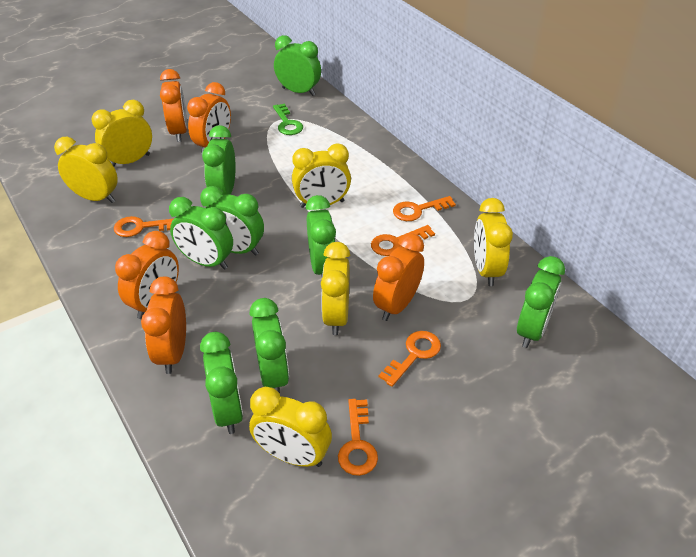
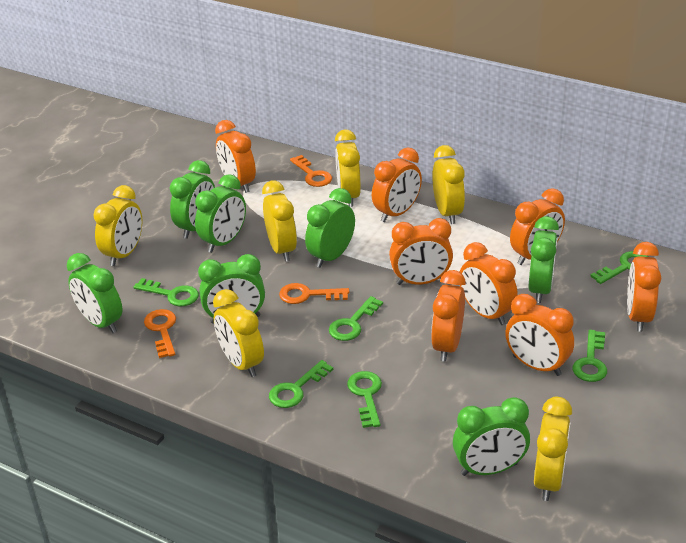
green clock: [169,197,233,270] [200,186,264,256] [200,332,243,434] [202,125,236,195] [250,298,289,393] [274,35,321,96] [306,195,336,275] [517,256,565,348] = 8 -> [67,253,122,333] [170,160,215,239] [195,174,246,253] [198,254,265,324] [305,188,355,268] [453,397,530,476] [529,216,559,303] = 7
green key: [273,104,303,135] = 1 -> [134,278,199,306] [269,360,333,408] [329,296,383,341] [347,371,382,428] [572,330,607,382] [590,251,648,284] = 6
orange clock: [115,231,179,319] [141,277,186,374] [160,69,188,142] [187,82,231,155] [373,233,424,321] = 5 -> [215,120,256,193] [372,147,422,222] [389,218,453,285] [431,270,466,362] [460,242,518,325] [505,294,574,376] [510,188,565,265] [627,242,661,332] = 8
orange key: [114,216,173,237] [338,399,378,476] [371,225,435,256] [379,331,441,387] [393,196,456,221] = 5 -> [144,309,176,358] [279,283,349,304] [290,155,332,187] = 3

